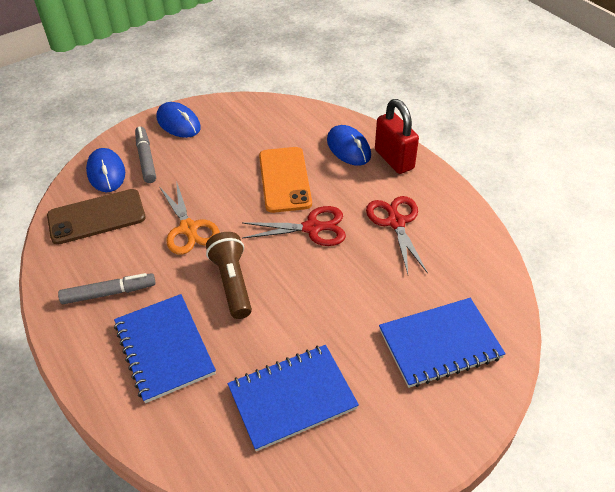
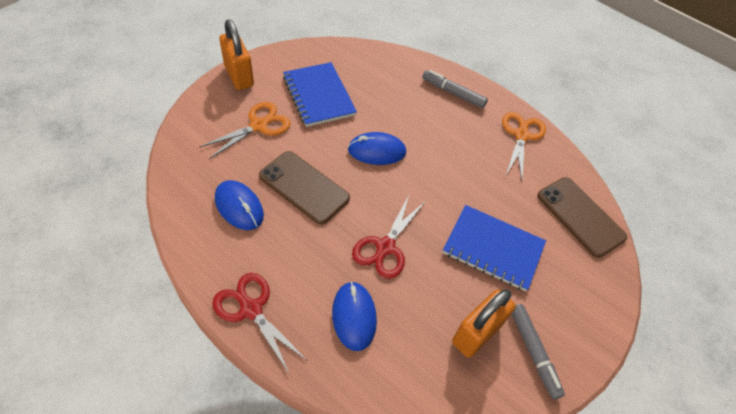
blue notebook: [114,294,216,403] [228,345,359,451] [379,298,506,388] = 3 -> [283,62,357,127] [443,205,546,291] = 2
brown flashlight: [206,232,252,319] = 1 -> none = 0
brown phone: [47,189,146,245] = 1 -> [259,151,350,225] [537,177,627,258] = 2
orange padlock: none = 0 -> [219,20,254,90] [452,289,516,358] = 2
orange phone: [259,147,312,213] = 1 -> none = 0
orange scissors: [160,181,220,255] = 1 -> [199,102,291,159] [502,112,546,180] = 2
red padlock: [375,99,419,174] = 1 -> none = 0

